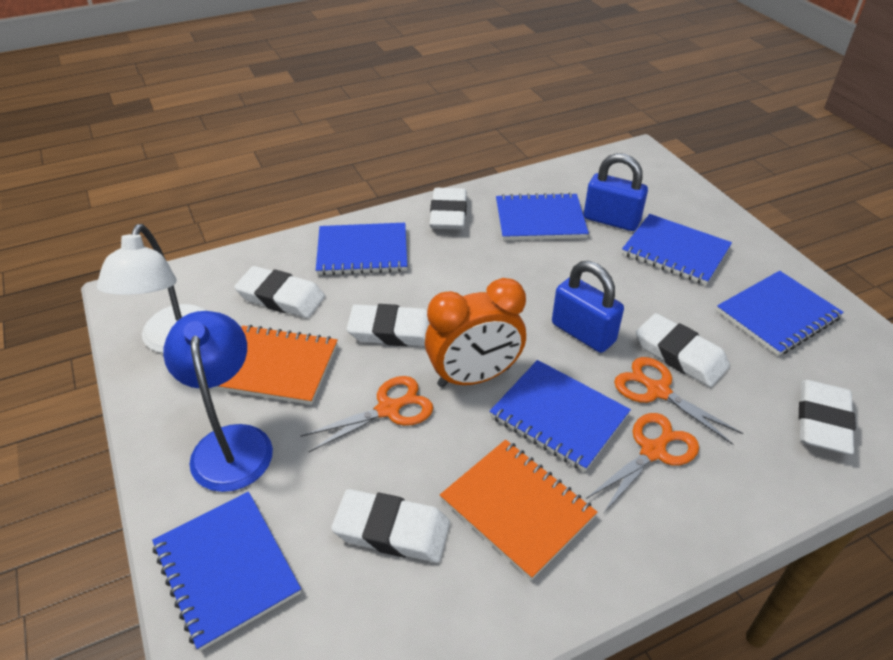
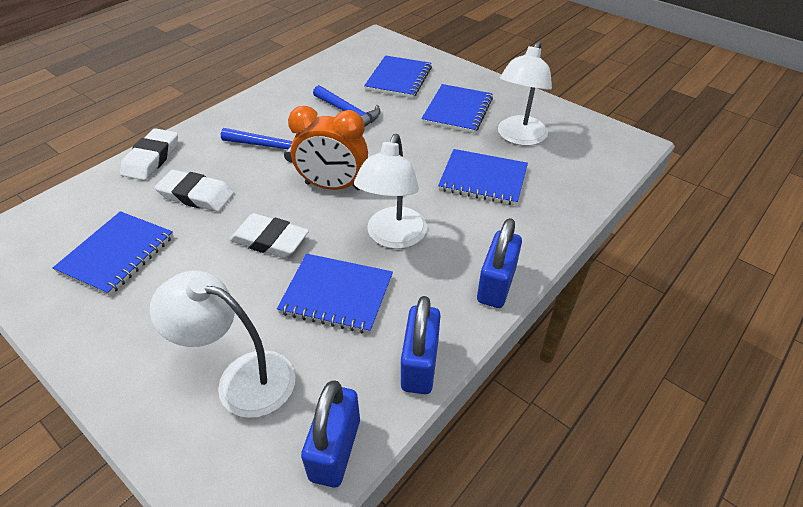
blue hammer: none = 0 -> [221,128,297,163] [313,85,381,127] = 2
blue lamp: [163,311,273,492] = 1 -> none = 0
blue notebook: [152,492,301,651] [316,223,407,275] [489,360,631,472] [496,192,589,240] [622,214,732,285] [716,271,844,356] = 6 -> [53,211,173,296] [277,254,393,334] [364,55,432,98] [421,84,493,133] [438,149,528,205] = 5
blue padlock: [552,261,624,353] [584,153,648,231] = 2 -> [301,380,360,487] [401,296,441,394] [477,218,522,308] = 3
orange notebook: [212,325,338,405] [440,440,597,580] = 2 -> none = 0
orange scissors: [301,376,433,452] [586,413,699,514] [614,357,743,445] = 3 -> none = 0
white eraser: [234,266,325,318] [331,489,450,563] [347,304,430,346] [429,188,467,230] [636,313,730,387] [799,380,856,454] = 6 -> [120,128,178,180] [155,170,234,212] [229,213,309,258] = 3
white lamp: [97,224,207,353] = 1 -> [150,271,295,418] [354,134,427,249] [498,41,552,146] = 3

